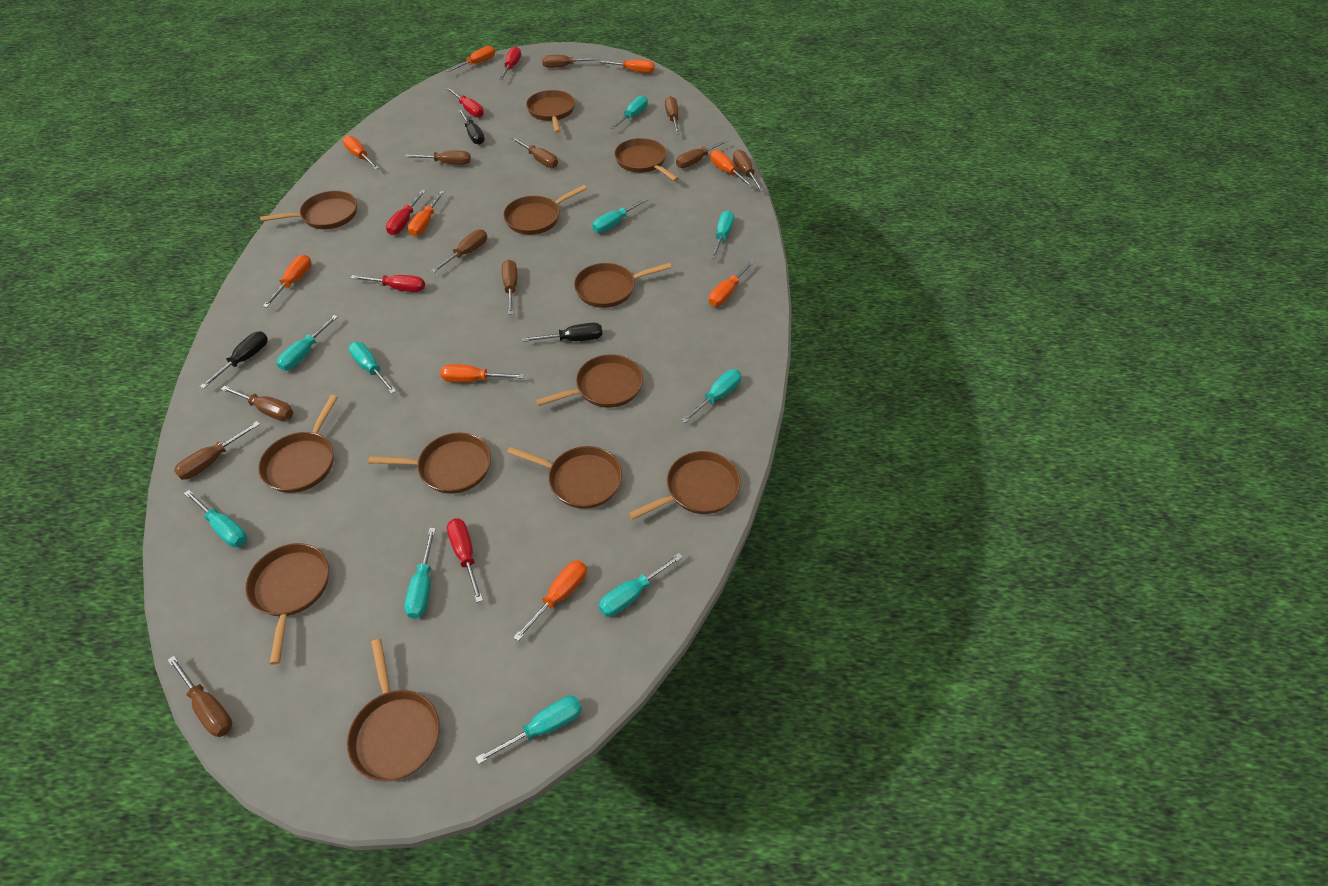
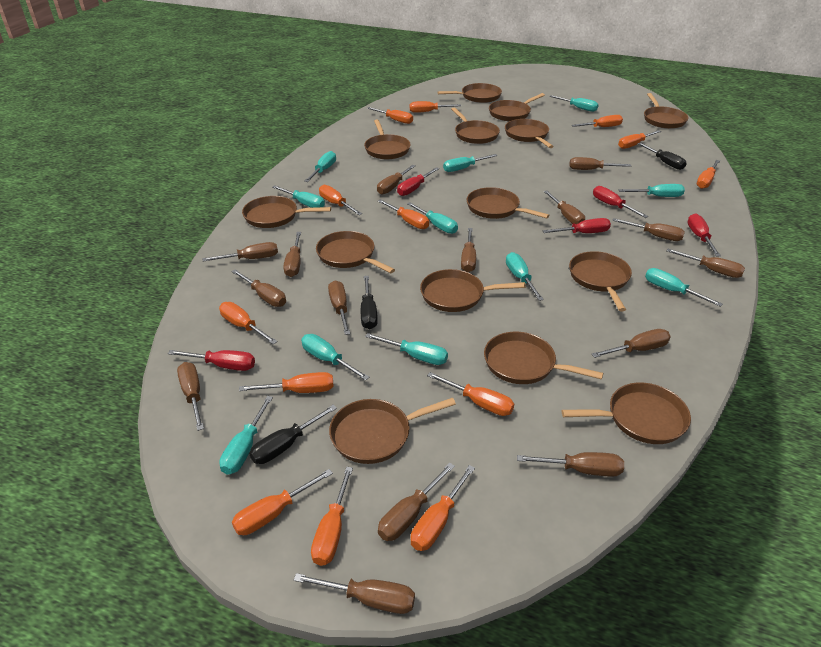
brown pan: [245,543,329,665] [258,395,338,493] [260,191,357,229] [347,639,440,781] [368,432,491,494] [503,185,587,235] [507,446,622,509] [526,90,575,133] [536,354,643,408] [574,263,672,308] [614,138,679,181] [628,451,741,520] = 12 -> [242,196,331,228] [316,231,395,273] [329,398,456,464] [364,119,411,159] [420,269,526,312] [438,83,502,103] [451,108,500,144] [467,187,549,219] [484,332,604,384] [489,93,545,121] [505,119,554,148] [562,383,691,444] [569,251,632,312] [644,93,689,129] = 14
brown screwdriver: [168,656,232,737] [174,421,260,480] [221,385,293,421] [405,151,471,165] [431,229,487,273] [502,260,517,315] [511,137,558,168] [542,55,600,68] [665,96,680,134] [676,139,728,168] [733,150,764,191] = 11 -> [177,362,204,431] [202,242,278,261] [231,269,286,307] [283,232,301,277] [294,573,415,614] [328,281,350,335] [377,165,416,195] [378,462,455,541] [461,228,476,272] [517,452,624,477] [544,191,585,224] [569,157,631,170] [592,329,671,358] [612,218,685,241] [666,249,745,278] = 15
orange screwdriver: [263,255,312,308] [343,135,379,170] [408,191,445,236] [440,364,524,382] [446,46,495,72] [513,560,587,641] [598,59,655,73] [709,260,755,306] [710,150,754,188] = 9 -> [219,302,278,344] [232,469,333,535] [239,372,333,393] [311,467,353,566] [319,185,362,215] [367,107,413,124] [378,199,429,229] [410,101,461,113] [411,465,475,551] [427,372,514,416] [572,115,623,127] [618,130,661,149] [696,160,720,189] = 13
turquoise screwdriver: [184,490,247,547] [277,315,338,371] [349,342,396,394] [404,528,436,619] [476,696,582,764] [592,198,649,233] [599,553,683,617] [610,96,648,130] [682,369,742,423] [711,210,734,259] = 10 -> [219,396,273,475] [272,185,325,208] [301,334,370,381] [304,151,336,182] [365,333,448,365] [407,202,458,234] [443,154,497,172] [506,252,544,301] [549,95,599,112] [619,184,685,197] [645,268,723,307] = 11

